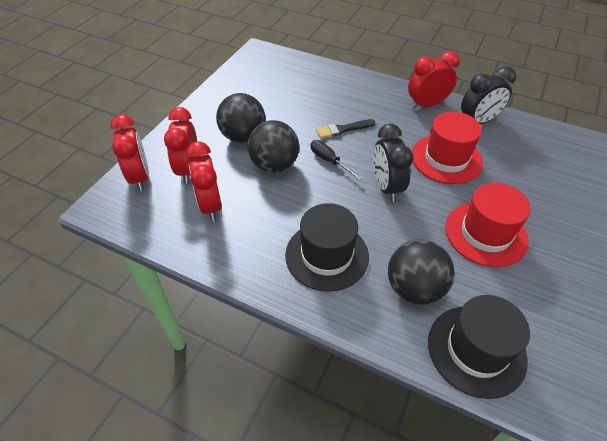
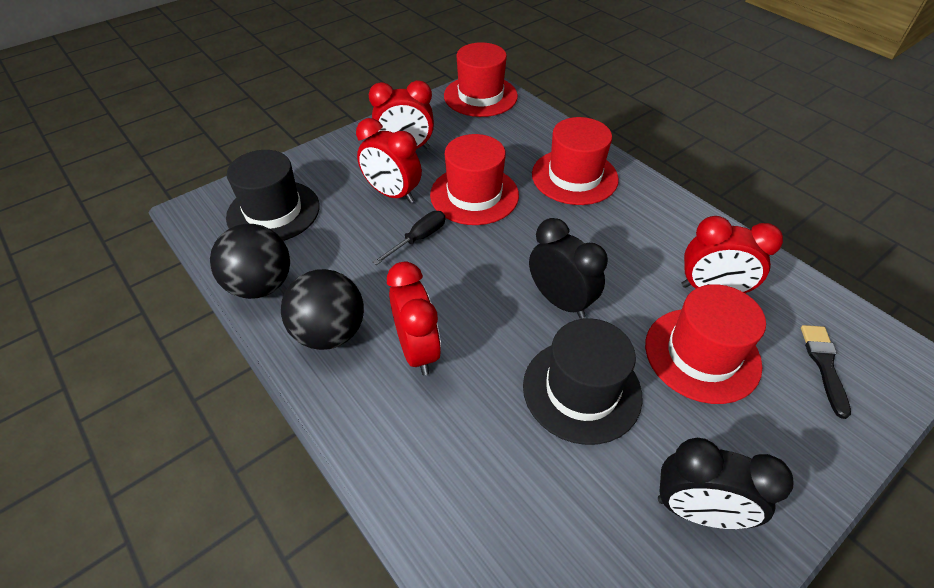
black ball: [216,93,265,143] [247,120,299,173] [388,239,455,305] = 3 -> [210,224,290,299] [281,269,364,350] = 2
red hat: [412,112,483,184] [445,183,531,267] = 2 -> [430,134,519,225] [444,42,518,117] [532,117,619,205] [645,284,766,404] = 4

